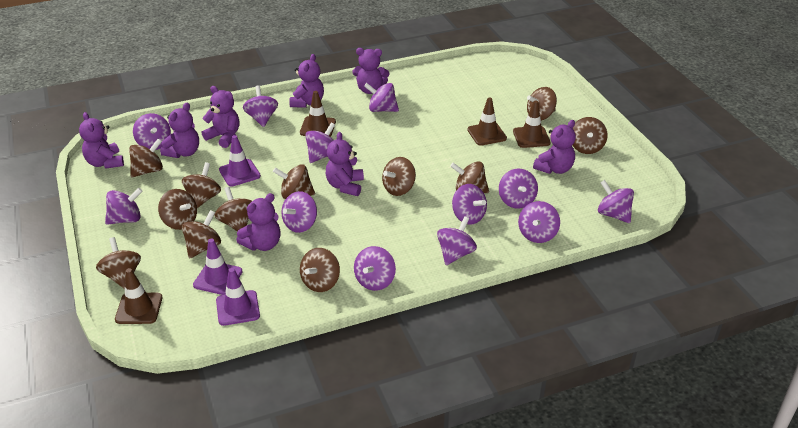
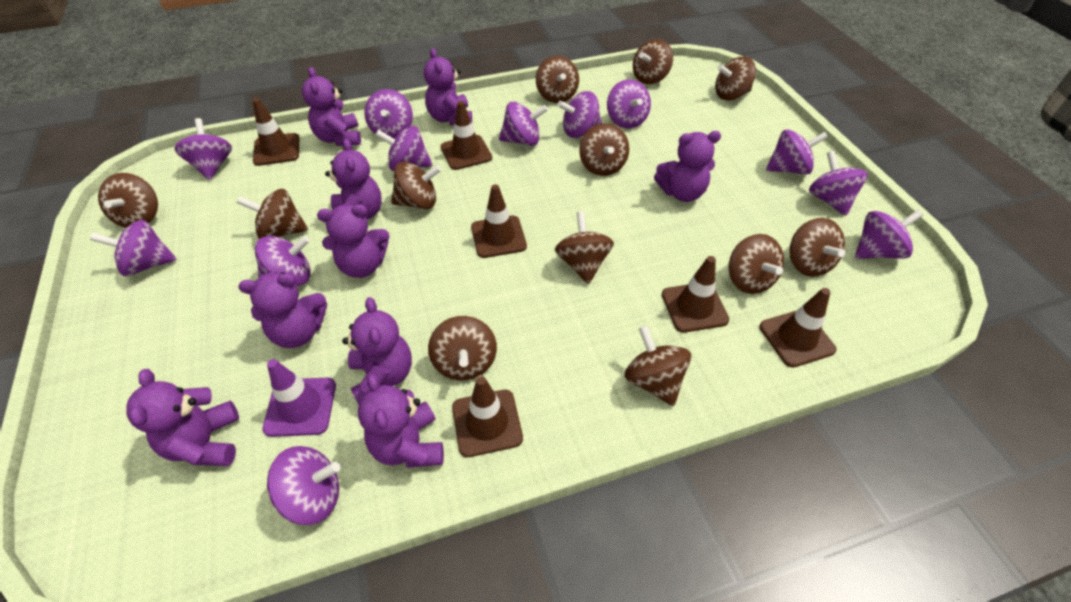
brown traffic cone: [115,268,162,324] [300,91,336,137] [467,97,507,146] [513,100,551,148] = 4 -> [252,98,299,166] [441,101,492,170] [452,376,523,457] [471,184,527,258] [662,256,729,333] [760,288,836,368] = 6
purple teddy bear: [79,112,124,169] [160,103,199,158] [202,86,240,148] [236,193,281,251] [290,54,324,108] [326,132,364,196] [352,48,390,94] [533,120,576,174] = 8 -> [126,369,239,466] [238,272,327,348] [302,67,361,146] [317,204,389,278] [325,139,382,219] [342,297,412,405] [358,374,444,468] [424,48,472,125] [654,131,721,202] = 9
purple traffic cone: [193,238,242,295] [216,268,260,326] [219,135,261,187] = 3 -> [263,359,336,437] = 1

